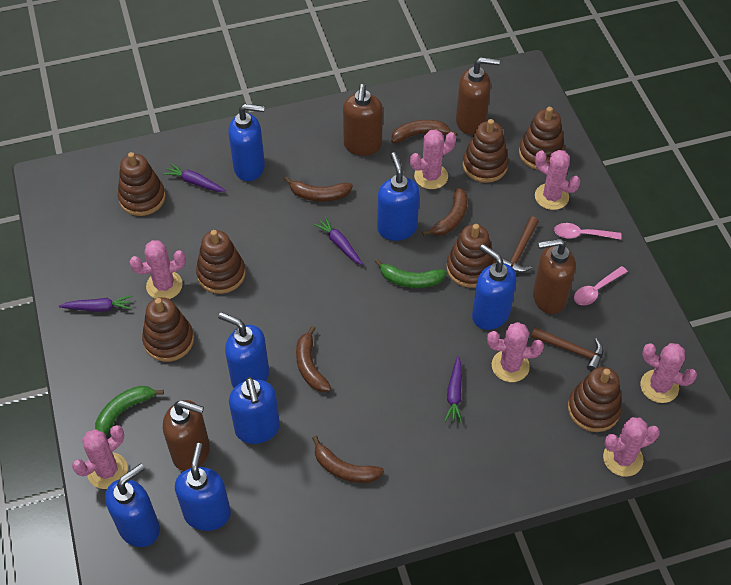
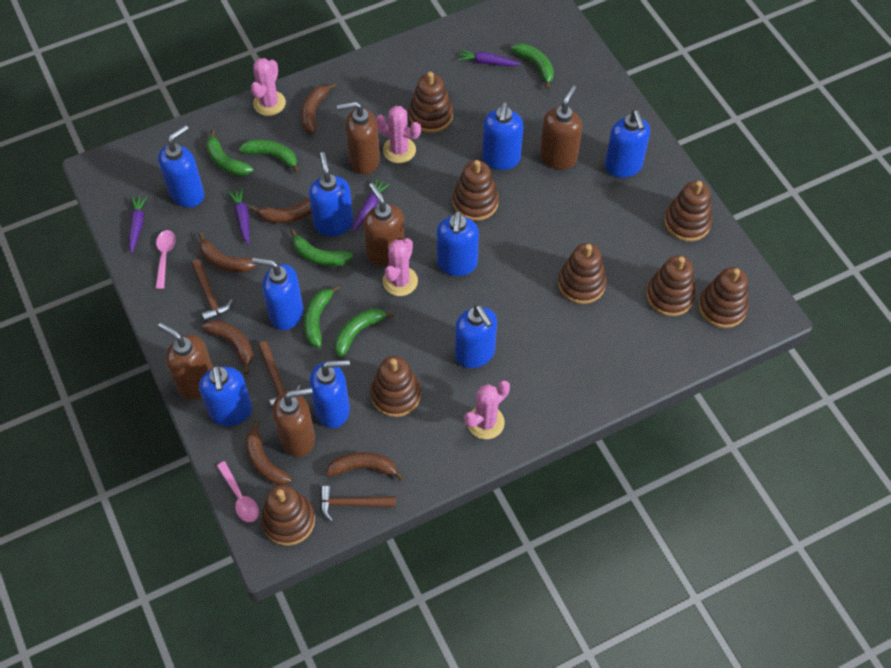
blue soap dispenser: [105,464,160,547] [175,443,231,531] [218,312,269,388] [228,104,265,181] [229,377,280,444] [377,152,420,241] [472,244,517,330] = 7 -> [158,125,204,207] [199,365,252,426] [252,257,303,330] [309,152,353,236] [310,360,350,428] [437,211,479,276] [455,305,497,368] [482,102,523,170] [605,110,650,178] = 9
brown banana: [284,176,353,201] [296,326,331,392] [312,436,384,483] [391,120,457,143] [422,187,468,236] = 5 -> [199,233,258,273] [202,320,253,374] [245,420,292,485] [250,198,312,223] [301,83,336,134] [326,452,404,481] = 6
brown hammer: [502,216,539,273] [531,327,603,371] = 2 -> [191,259,233,322] [258,341,301,409] [320,486,396,522] = 3
brown soap dispenser: [163,400,210,471] [343,84,383,156] [456,57,500,135] [533,239,576,314] = 4 -> [158,323,213,399] [273,387,315,457] [337,101,380,174] [364,183,405,266] [540,85,582,169] = 5
brown stacking toy: [118,152,165,216] [142,297,194,362] [196,230,246,294] [447,224,495,288] [463,119,509,183] [519,107,565,170] [568,367,622,432] = 7 -> [261,485,315,546] [370,356,421,417] [409,72,453,133] [453,160,499,221] [558,243,607,304] [646,255,696,316] [664,181,712,242] [699,267,749,328] = 8
green banana: [95,386,164,435] [374,259,446,288] = 2 -> [206,130,253,176] [239,139,299,173] [290,229,353,266] [304,285,340,348] [335,309,394,358] [511,43,554,89] = 6
pink cactus: [72,425,128,489] [129,240,186,299] [410,130,456,189] [487,322,544,382] [535,150,580,210] [603,417,660,477] [641,343,697,403] = 7 -> [251,58,286,116] [376,106,421,163] [383,238,418,296] [464,380,510,439] = 4

